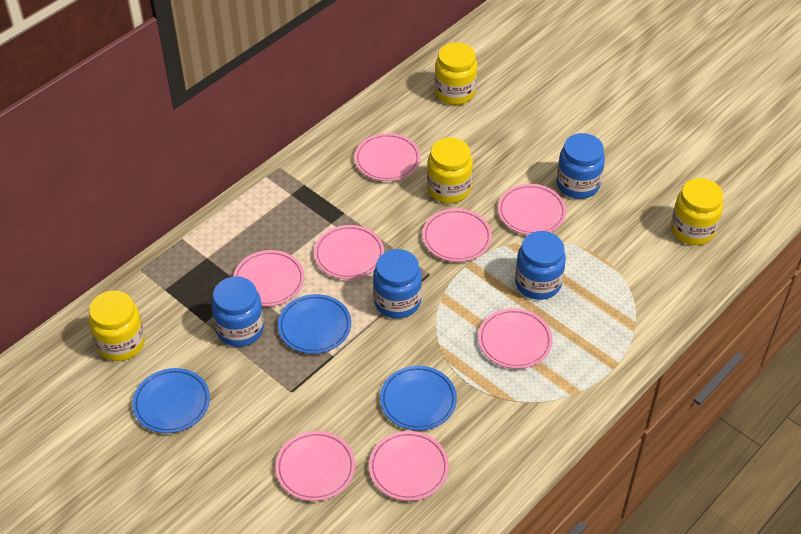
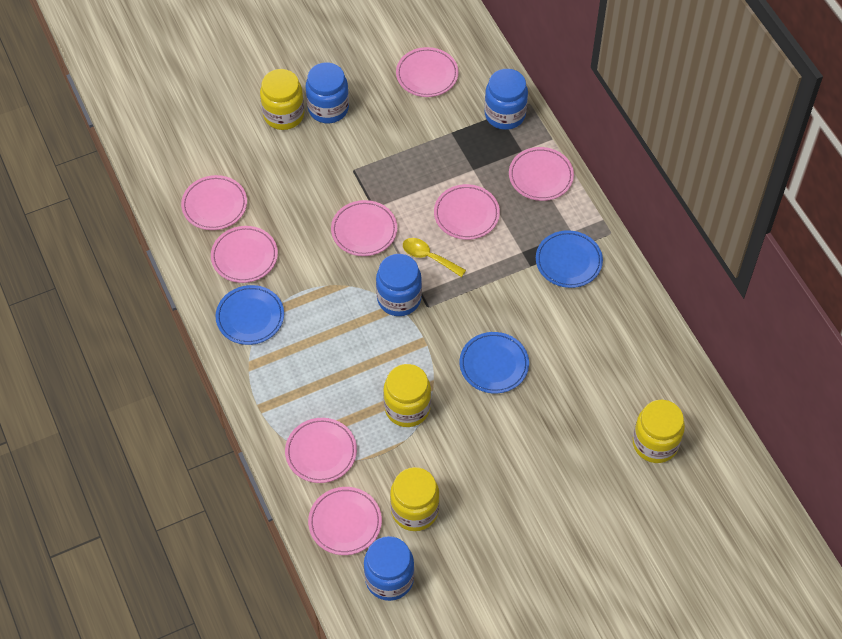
yellow spoon: none = 0 -> [403,238,466,277] = 1

